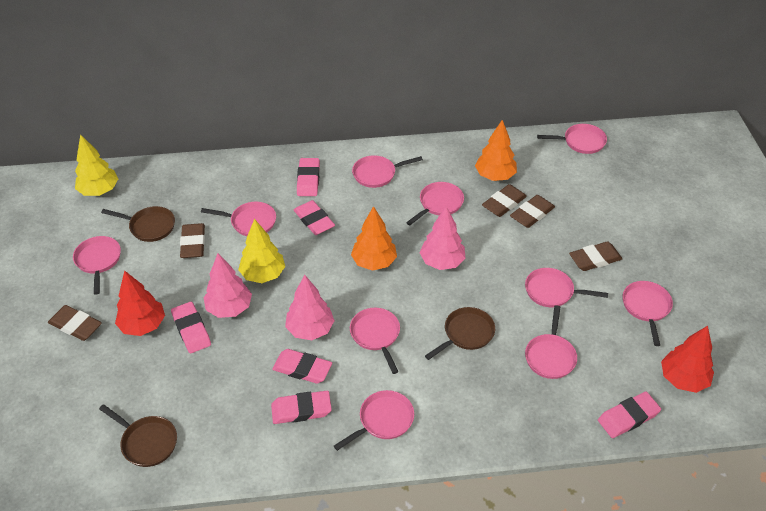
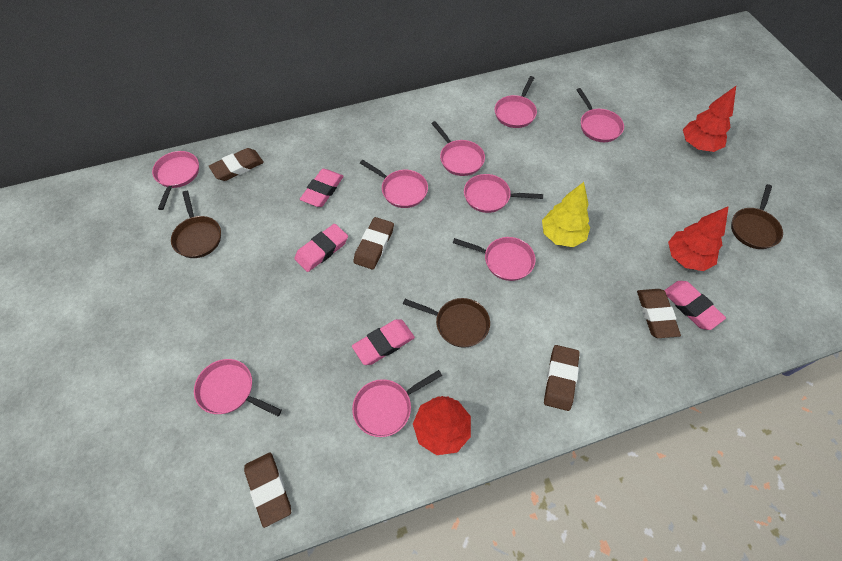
orange tree: [351,206,397,271] [475,120,517,181] = 2 -> none = 0
pink eraser: [171,302,211,353] [271,391,332,424] [272,349,332,384] [294,200,335,235] [297,158,320,196] [598,392,661,438] = 6 -> [294,224,348,272] [300,169,344,207] [352,319,415,365] [664,281,726,330] = 4
pink pan: [73,236,121,294] [201,202,276,236] [334,390,414,451] [350,308,400,374] [352,156,423,188] [406,182,464,225] [525,268,608,307] [525,305,577,379] [537,124,607,154] [623,281,673,346] = 10 -> [152,151,199,210] [194,359,282,416] [352,370,442,437] [360,160,428,208] [431,121,485,176] [453,237,536,281] [464,174,543,213] [495,76,537,128] [576,88,624,142] = 9
pink tree: [203,253,252,318] [285,275,335,340] [419,206,466,270] = 3 -> none = 0
red tree: [115,270,165,336] [661,326,714,393] = 2 -> [413,396,471,455] [668,206,729,271] [683,86,736,152] = 3
yellow tree: [75,134,118,196] [238,219,285,283] = 2 -> [542,182,590,247] = 1

